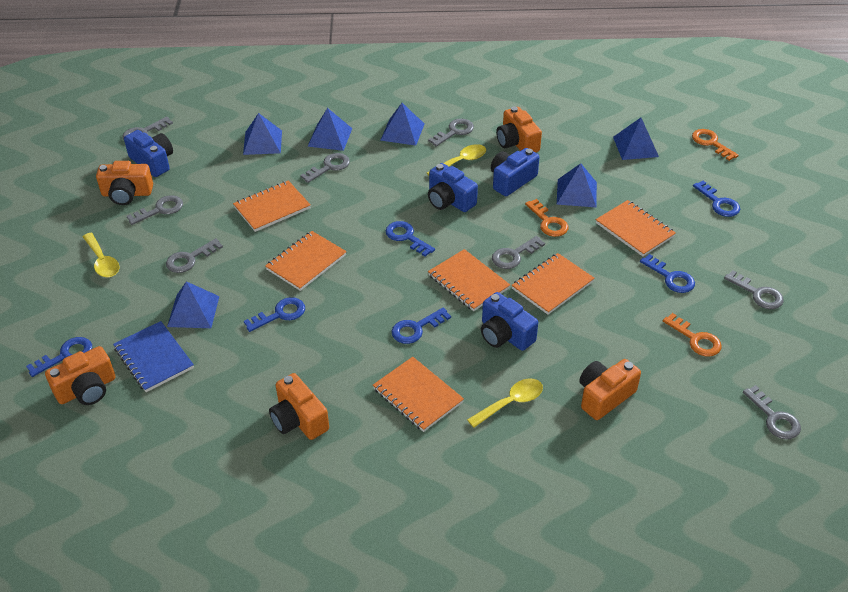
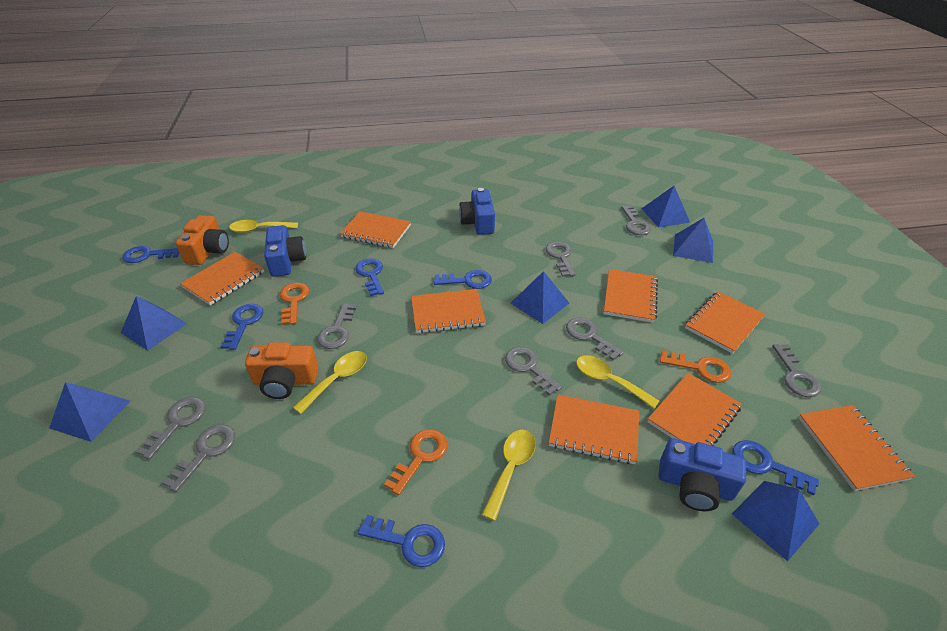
blue camera: [124,130,173,177] [428,163,478,212] [481,292,538,351] [491,148,540,196] = 4 -> [264,225,306,277] [459,188,495,235] [658,438,746,511] = 3
blue notebook: [113,321,194,392] = 1 -> none = 0
orange camera: [45,346,116,405] [96,161,153,205] [269,373,329,440] [496,107,542,153] [579,359,641,420] = 5 -> [176,215,229,265] [245,342,319,399] = 2
orange notebook: [233,181,311,232] [265,231,347,291] [373,357,464,432] [428,249,510,311] [512,253,595,315] [596,200,676,256] = 6 -> [180,252,264,306] [340,211,411,248] [411,289,486,333] [549,394,639,464] [604,269,658,323] [647,373,742,446] [685,291,765,354] [799,405,915,491] = 8
yellow spoon: [83,233,119,277] [427,144,486,176] [467,379,543,428] = 3 -> [229,220,298,233] [293,351,367,414] [482,430,536,521] [576,355,659,409] = 4

